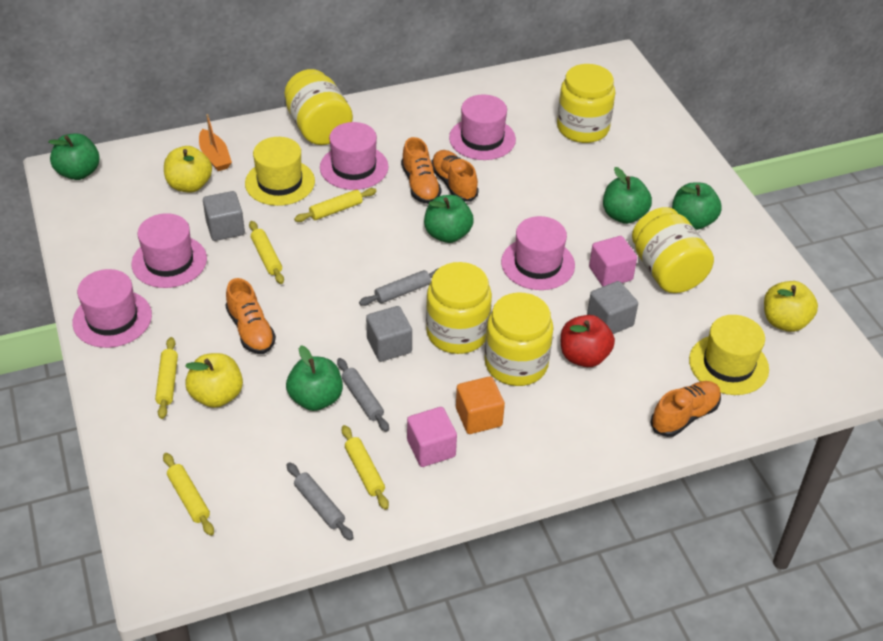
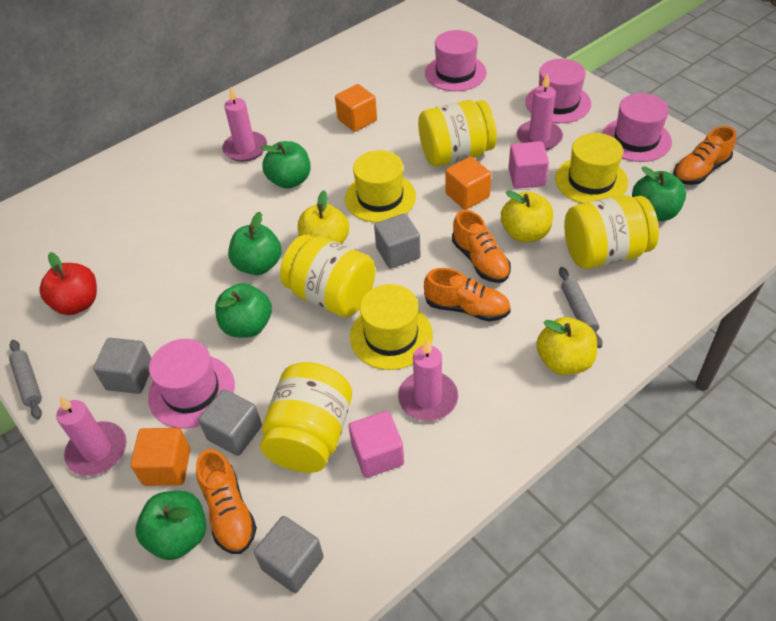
grey cube: [203,191,245,241] [366,306,412,362] [587,281,638,334] = 3 -> [93,338,152,394] [198,389,262,456] [254,516,324,593] [374,213,421,269] = 4
grey rolling pin: [286,462,354,541] [337,358,389,432] [359,268,439,306] = 3 -> [9,340,42,419] [559,267,602,348] = 2
orange boat: [199,114,232,171] = 1 -> none = 0
orange cube: [456,376,505,434] = 1 -> [130,428,190,486] [335,84,377,132] [445,157,491,210] = 3
pink candle: none = 0 -> [56,396,126,476] [222,86,267,162] [398,340,458,421] [517,74,563,150] = 4
pink hat: [72,269,152,348] [131,213,207,288] [320,122,388,190] [449,94,516,160] [501,216,575,290] = 5 -> [148,339,235,428] [425,30,487,91] [525,59,591,123] [602,93,672,162] = 4
yellow hat: [245,137,315,206] [689,315,769,395] = 2 -> [345,150,416,223] [350,284,433,370] [555,133,628,204] = 3
yellow jar: [285,69,353,145] [426,262,492,354] [485,293,553,386] [557,64,615,143] [632,207,714,293] = 5 -> [260,362,352,473] [280,235,375,317] [418,100,497,166] [564,195,659,269] = 4
yellow rolling pin: [155,337,178,419] [163,453,214,536] [249,221,284,284] [294,188,377,222] [342,425,389,510] = 5 -> none = 0

